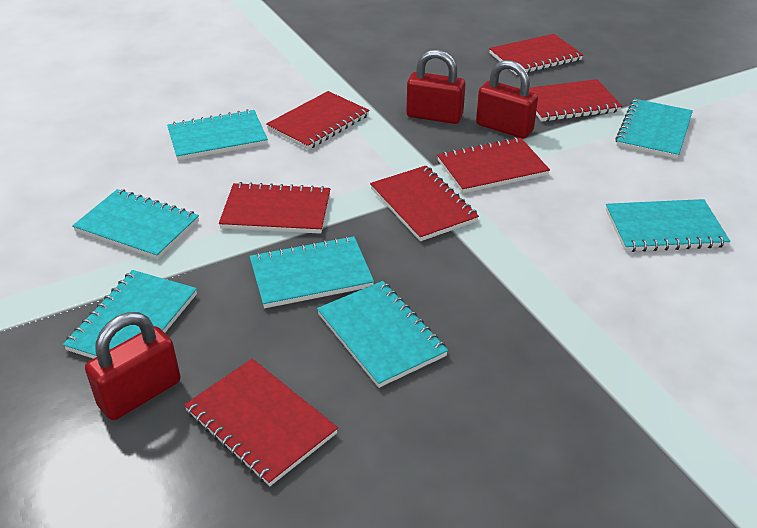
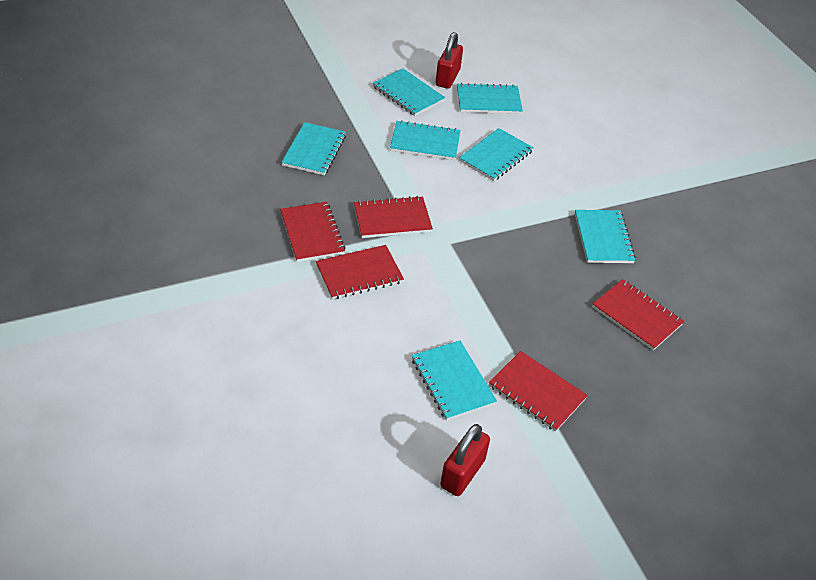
red notebook: [184,359,338,486] [219,182,330,234] [266,91,370,150] [370,166,479,241] [437,137,550,193] [489,34,583,75] [529,79,622,122] = 7 -> [280,202,346,262] [316,245,404,300] [354,196,433,238] [489,351,588,432] [592,279,684,351] = 5
red padlock: [85,312,181,420] [406,49,466,124] [476,60,538,139] = 3 -> [436,32,463,89] [440,424,490,496] = 2

